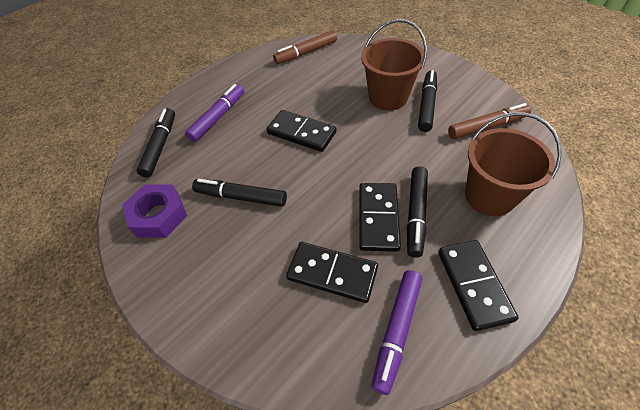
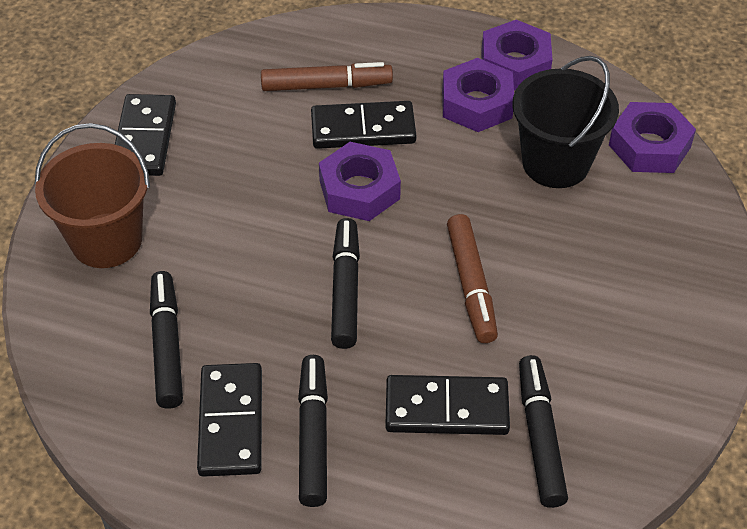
black bucket: none = 0 -> [512,56,619,188] = 1
brown bucket: [361,19,427,111] [465,113,562,216] = 2 -> [35,123,150,268] = 1
purple marker: [185,84,244,142] [371,270,422,395] = 2 -> none = 0
purple nut: [122,184,187,238] = 1 -> [319,142,401,221] [442,58,514,132] [481,20,552,90] [609,102,696,173] = 4

